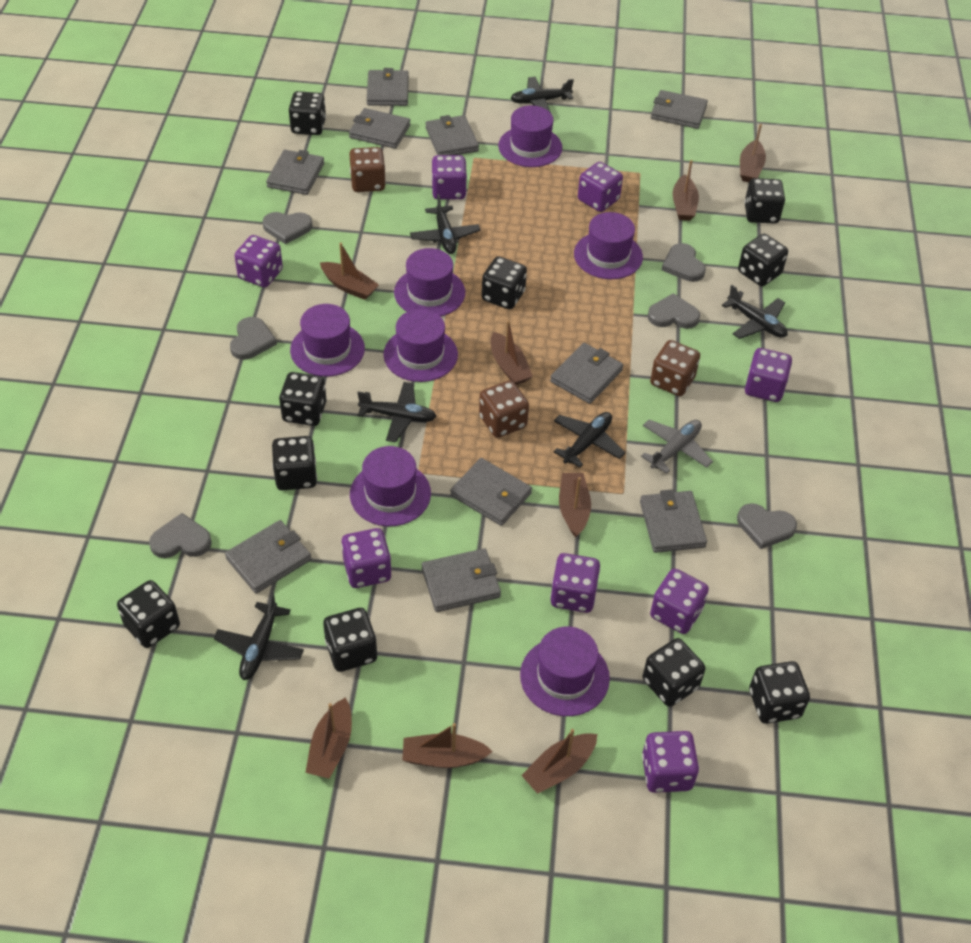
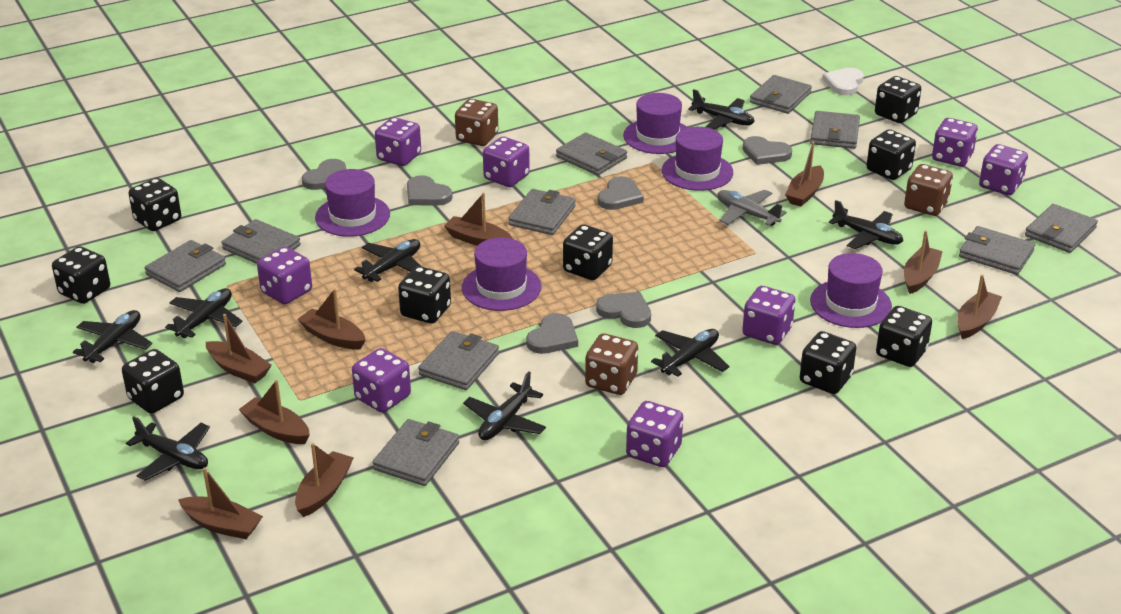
black dice: [117,580,180,648] [272,436,317,490] [279,372,327,426] [289,91,326,135] [323,608,377,672] [482,257,527,309] [643,638,705,707] [738,234,788,286] [744,178,785,223] [749,661,810,724] = 10 -> [52,246,110,304] [122,349,184,414] [128,178,181,231] [398,266,451,324] [563,224,613,280] [800,331,856,394] [866,130,916,180] [875,76,921,123] [876,306,932,367] = 9
black plane: [214,592,304,680] [357,382,437,442] [410,194,481,254] [511,77,574,113] [553,412,625,468] [722,285,788,339] = 6 -> [73,310,152,363] [126,416,210,481] [165,288,243,338] [354,239,421,282] [463,372,546,440] [651,329,730,377] [688,89,755,129] [829,200,903,249] = 8
brown boat: [305,697,352,779] [320,243,379,300] [402,723,493,768] [491,321,533,385] [521,729,597,794] [559,473,591,537] [673,160,699,221] [740,124,766,182] = 8 -> [178,468,263,539] [206,314,272,383] [238,380,310,444] [295,443,354,517] [298,288,365,350] [444,193,513,246] [785,142,824,207] [904,230,943,294] [957,275,1002,339] = 9
purple hat: [290,304,365,377] [350,446,431,526] [383,309,458,382] [394,248,465,317] [498,105,562,167] [520,626,610,716] [574,212,643,279] = 7 -> [315,169,390,237] [462,237,541,311] [623,93,688,154] [662,127,733,191] [810,253,892,328] = 5
white heart: none = 0 -> [822,68,864,95] = 1

